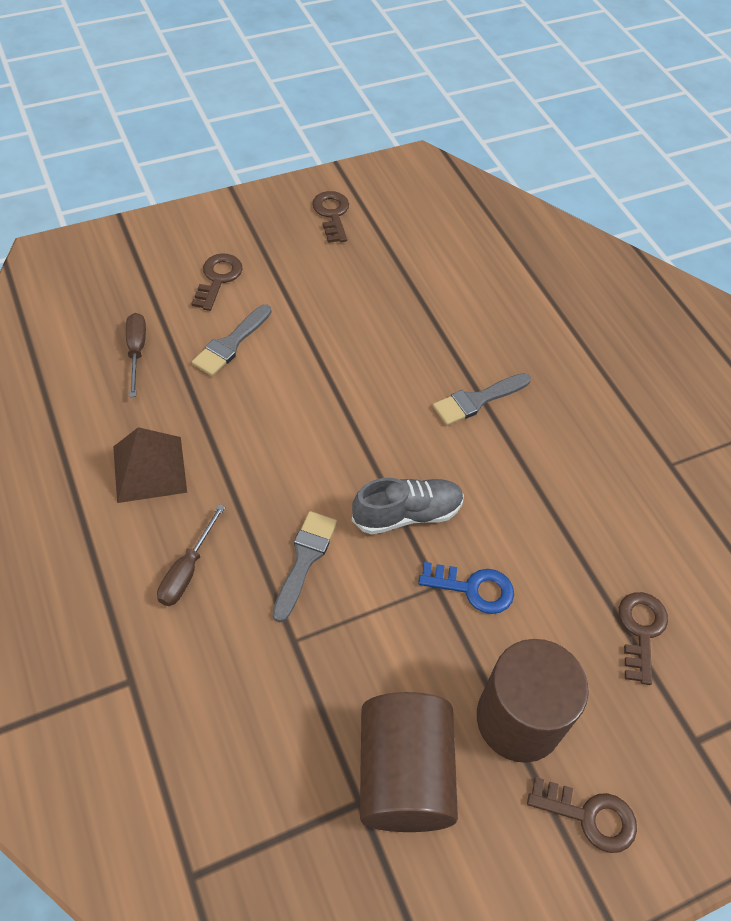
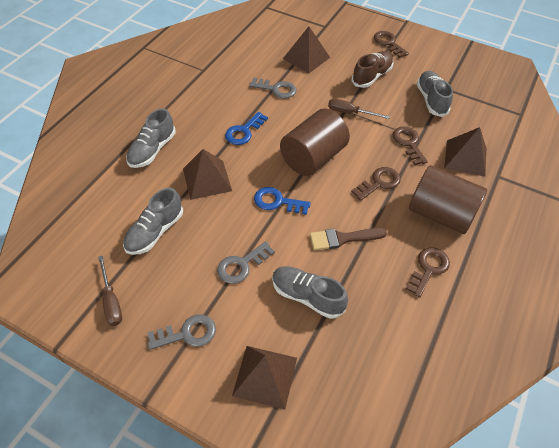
blue key: [418,562,514,614] = 1 -> [225,112,268,145] [254,187,311,215] = 2
brown brush: none = 0 -> [310,228,387,250] = 1
brown pyramid: [113,427,187,503] = 1 -> [183,149,232,200] [232,346,297,410] [283,26,330,73] [444,127,486,177] = 4
brown shoe: none = 0 -> [352,51,394,88] = 1
grey brush: [192,304,271,376] [273,511,337,622] [433,373,531,426] = 3 -> none = 0
grey key: none = 0 -> [147,314,216,350] [217,241,275,284] [249,77,296,99] = 3
grey shoe: [352,478,464,534] = 1 -> [123,188,183,255] [126,108,175,168] [272,266,348,319] [416,71,453,117] = 4

